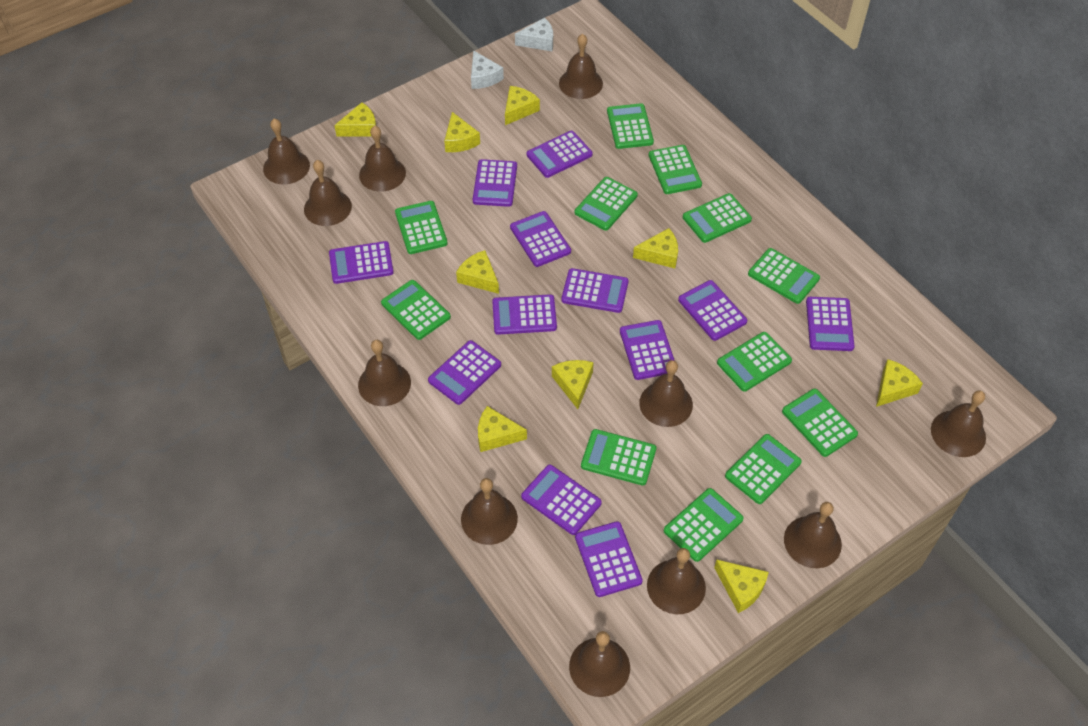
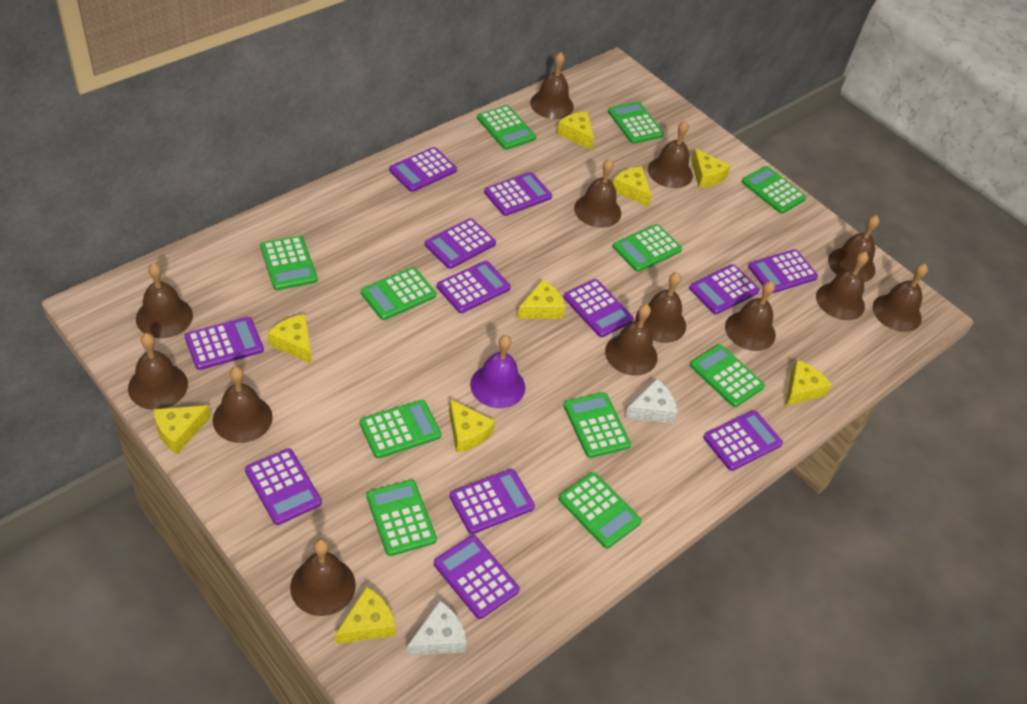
brown bell: [263,118,310,184] [304,160,352,226] [358,340,411,406] [359,126,406,192] [461,478,518,545] [559,34,603,99] [569,631,630,697] [639,360,693,427] [647,548,706,614] [784,502,842,568] [931,390,986,457] = 11 -> [128,333,188,410] [136,263,193,338] [213,367,273,443] [290,538,356,616] [530,52,574,119] [574,159,621,228] [605,304,657,376] [635,272,686,343] [648,121,693,188] [725,281,776,351] [816,252,869,320] [828,215,879,282] [873,264,928,332] = 13
green calculator: [381,280,451,340] [395,201,448,254] [575,177,638,231] [581,429,656,485] [607,103,654,149] [649,145,702,194] [664,488,744,562] [683,193,752,243] [717,332,792,392] [725,434,802,504] [748,248,820,304] [782,389,858,457] = 12 -> [260,236,318,290] [360,400,441,459] [361,267,436,320] [366,480,437,556] [477,105,536,150] [559,472,642,548] [564,392,631,458] [608,101,664,144] [613,224,682,272] [690,344,765,407] [742,166,806,214] = 11
purple bell: none = 0 -> [470,335,525,408] = 1

